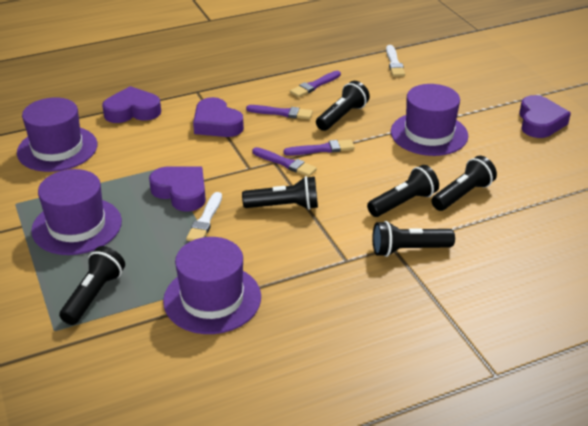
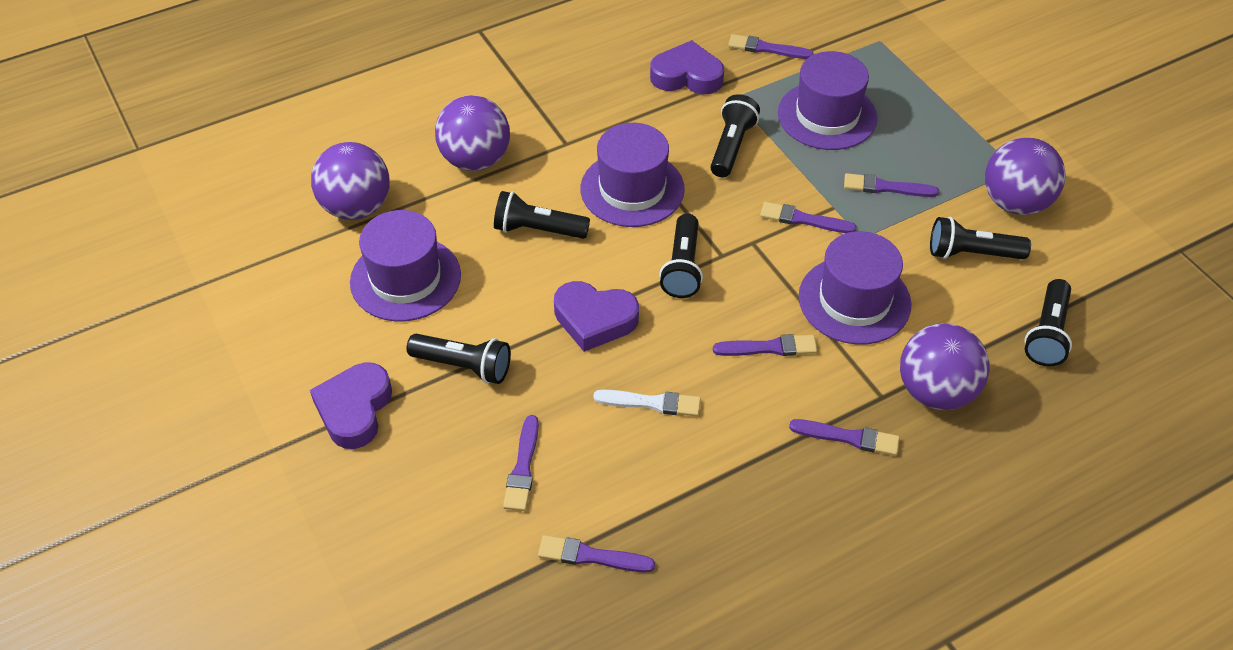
purple ball: none = 0 -> [311,142,390,220] [435,95,510,171] [900,323,989,410] [985,138,1066,215] = 4
purple brush: [246,105,313,119] [252,147,317,177] [283,139,355,156] [290,71,341,97] = 4 -> [503,415,539,511] [538,535,655,573] [713,334,817,356] [728,34,814,59] [760,202,857,233] [789,419,900,456] [844,173,939,197] = 7
purple heart: [102,86,161,123] [149,166,206,212] [193,97,244,137] [519,95,571,138] = 4 -> [310,363,392,449] [554,281,639,352] [650,40,724,94] = 3
white brush: [186,192,222,241] [386,45,405,77] = 2 -> [593,390,701,416] = 1

